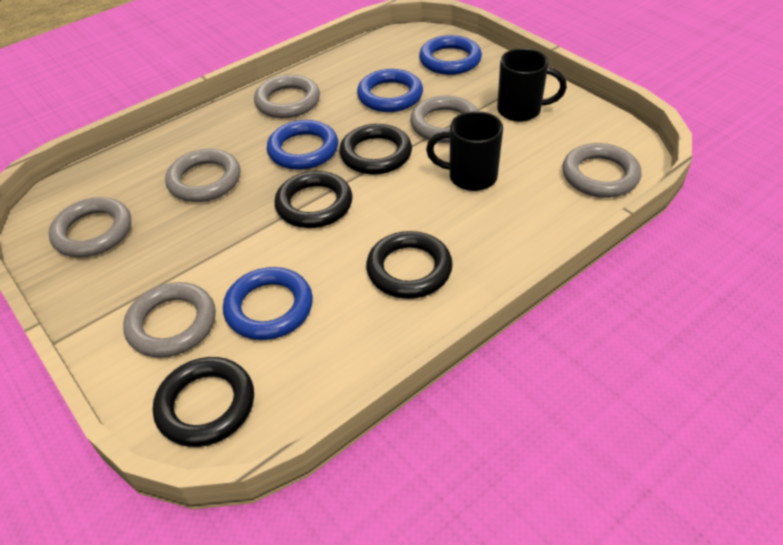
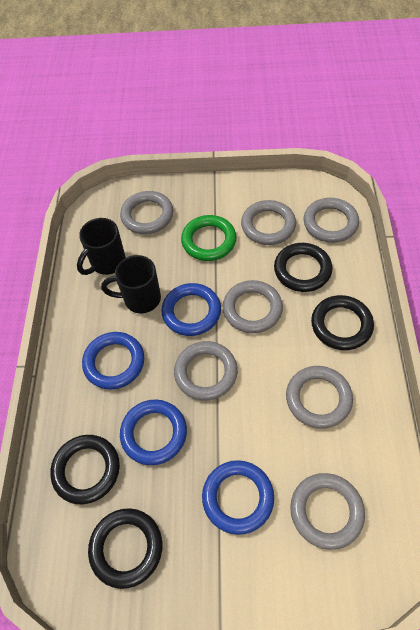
green ring: none = 0 -> [181,215,236,261] = 1
grey ring: [49,197,131,257] [123,282,216,358] [165,149,240,202] [254,75,320,118] [410,96,478,143] [562,143,641,198] = 6 -> [120,191,173,234] [174,341,238,401] [223,280,283,333] [241,200,296,245] [286,366,353,429] [290,473,365,550] [304,198,359,243] = 7

